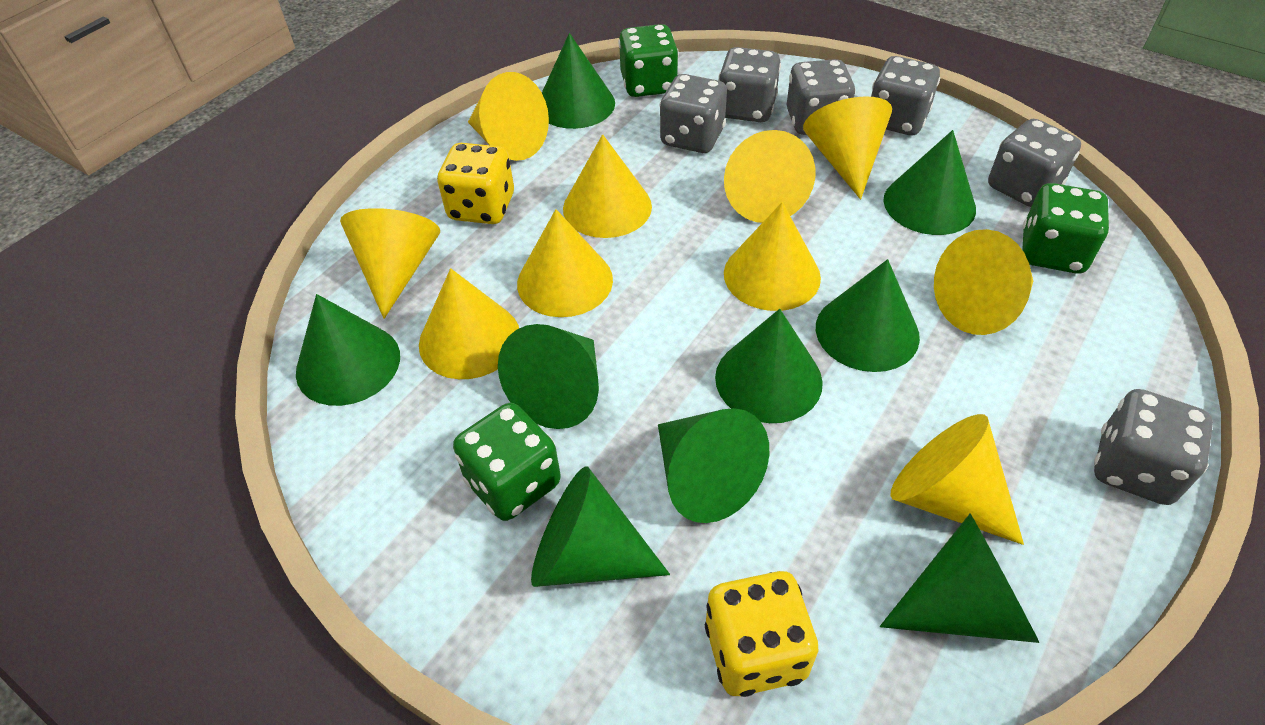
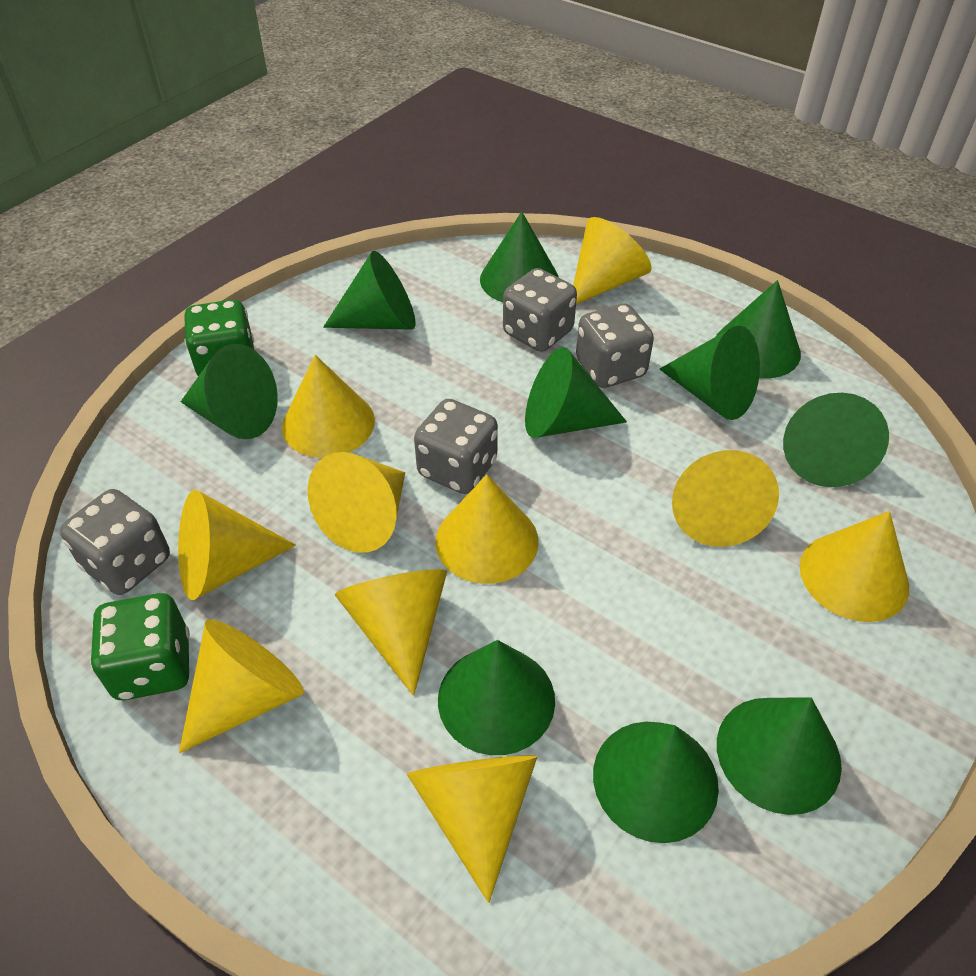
green cone: [296,294,400,406] [498,324,599,429] [531,466,670,587] [542,33,615,129] [658,408,769,523] [715,309,823,423] [816,259,920,372] [880,514,1039,643] [884,130,976,235] = 9 -> [181,344,278,439] [323,251,416,330] [438,640,555,755] [480,211,559,302] [525,347,627,438] [593,722,719,843] [659,326,760,420] [716,280,801,378] [717,697,842,815] [783,393,889,487] = 10
green dice: [453,403,561,521] [618,24,679,97] [1022,183,1109,273] = 3 -> [90,593,190,700] [184,299,254,376] = 2
grey dice: [660,74,727,153] [718,47,781,122] [786,59,856,135] [871,56,940,135] [988,119,1081,207] [1094,389,1213,505] = 6 -> [60,489,170,595] [414,399,498,494] [503,268,577,352] [576,304,654,388] = 4
yellow dice: [437,143,514,224] [705,571,818,697] = 2 -> none = 0

